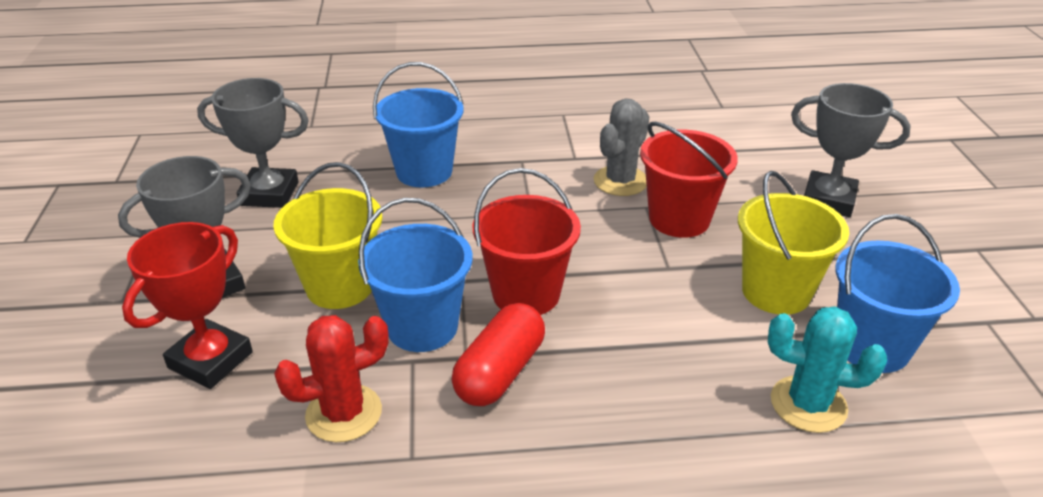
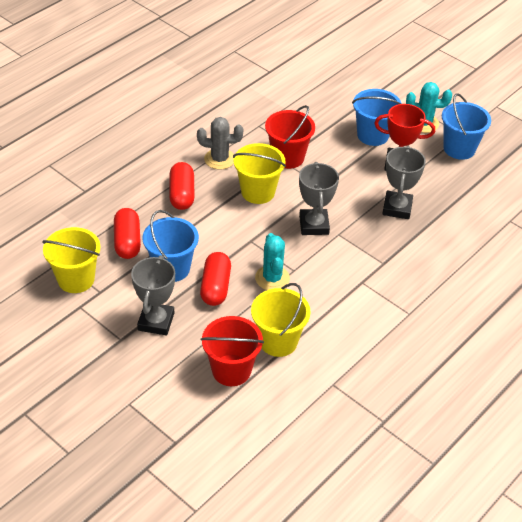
red cactus: [274,315,389,442] = 1 -> none = 0
red capsule: [452,303,545,406] = 1 -> [114,208,141,259] [169,162,195,210] [200,252,231,306] = 3
turquoise cactus: [768,307,887,433] = 1 -> [255,233,290,290] [406,82,452,133] = 2
yellow bucket: [273,162,383,309] [738,171,849,315] = 2 -> [42,227,100,293] [233,143,286,204] [251,283,311,357] = 3

